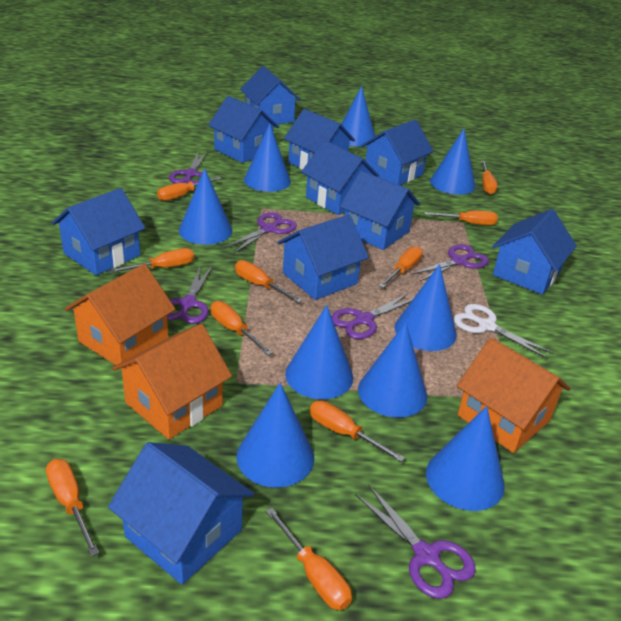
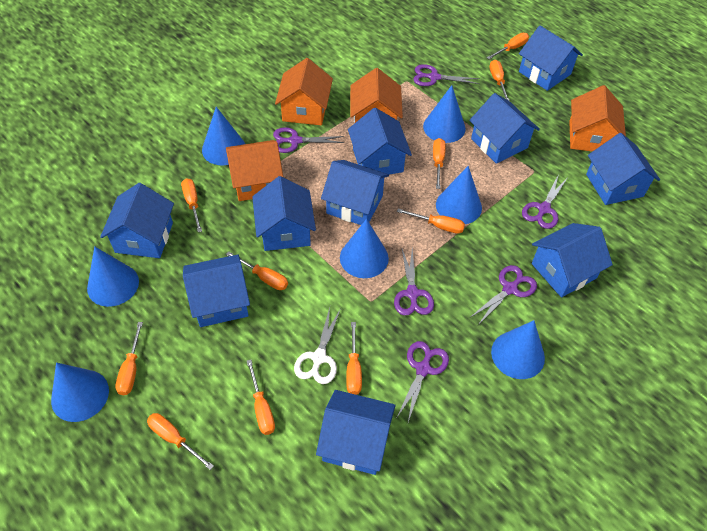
blue cone: [179,168,232,245] [237,383,314,488] [244,123,291,192] [285,305,353,399] [341,86,375,147] [358,322,427,418] [394,264,457,351] [426,406,505,511] [430,129,475,195] = 9 -> [51,362,109,422] [87,246,139,307] [202,107,245,165] [340,219,389,278] [423,85,466,143] [436,166,482,224] [491,320,545,379] = 7
orange house: [65,264,175,369] [112,324,232,439] [457,338,571,453] = 3 -> [226,140,284,201] [275,58,333,125] [350,68,403,123] [569,85,626,152] = 4

